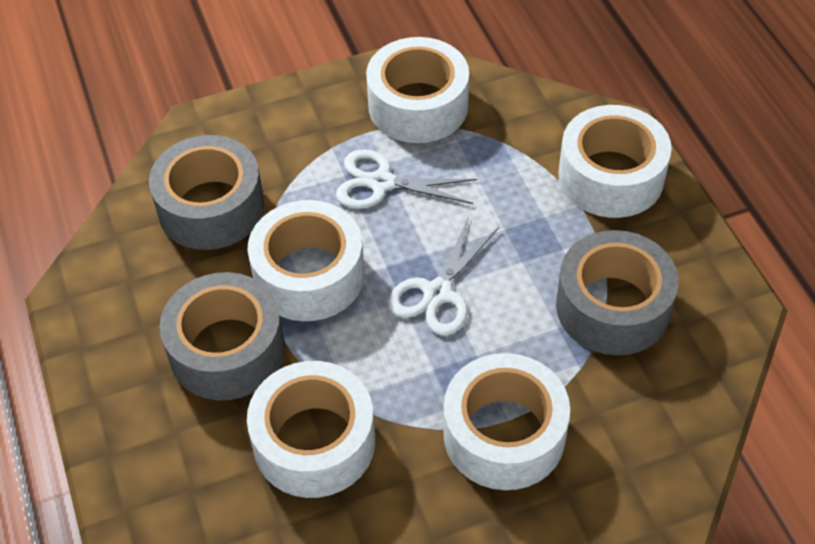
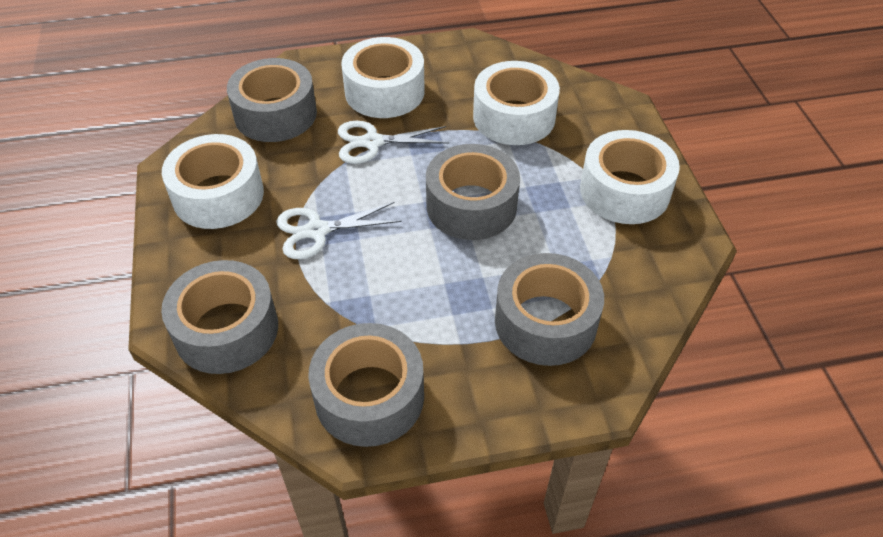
grey tape: [149,135,264,250] [160,272,285,400] [556,230,679,355] = 3 -> [161,260,278,374] [227,58,317,142] [308,323,424,447] [426,144,520,240] [495,253,604,366] = 5
white tape: [247,361,375,498] [248,200,365,321] [366,37,469,143] [443,353,570,490] [558,105,672,218] = 5 -> [162,134,264,229] [341,37,425,118] [473,61,560,145] [580,130,680,224] = 4

